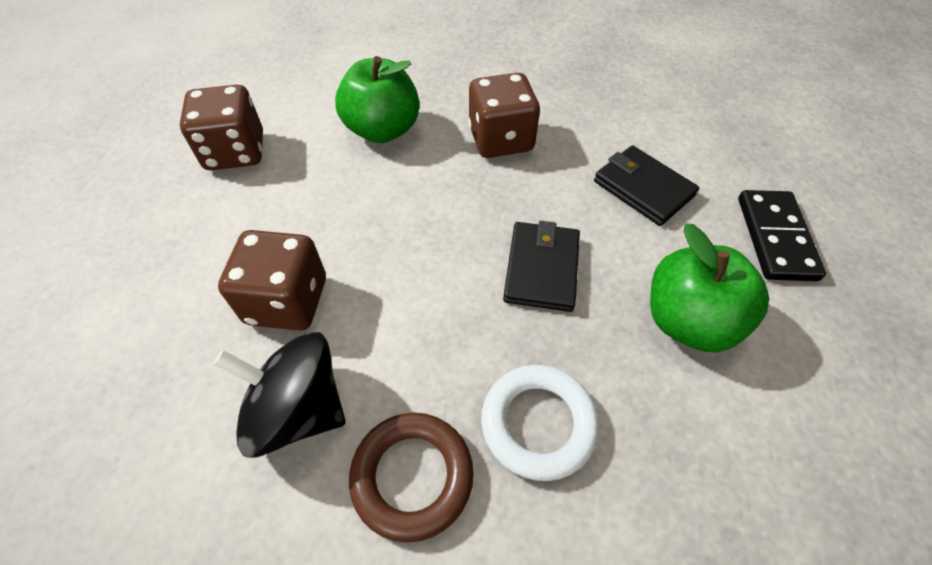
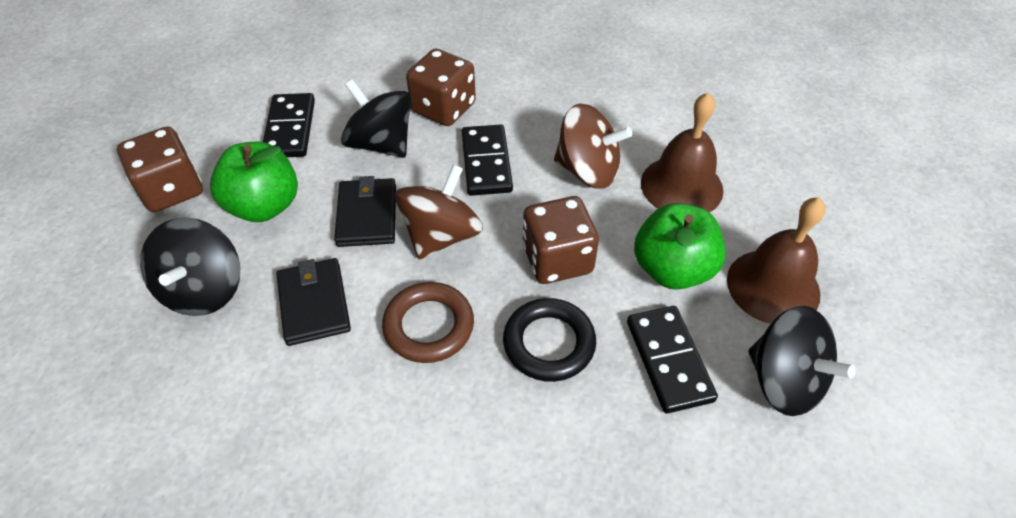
black domino: [738,190,826,281] = 1 -> [263,93,315,157] [462,124,513,196] [627,306,718,413] = 3
black ring: none = 0 -> [503,298,596,382] = 1
black spinning top: [214,332,345,458] = 1 -> [140,217,240,316] [341,79,412,158] [748,306,856,416] = 3
brown bell: none = 0 -> [641,92,723,212] [727,197,825,324] = 2
brown spinning top: none = 0 -> [395,164,483,259] [554,104,632,189] = 2
white ring: [481,365,599,481] = 1 -> none = 0

